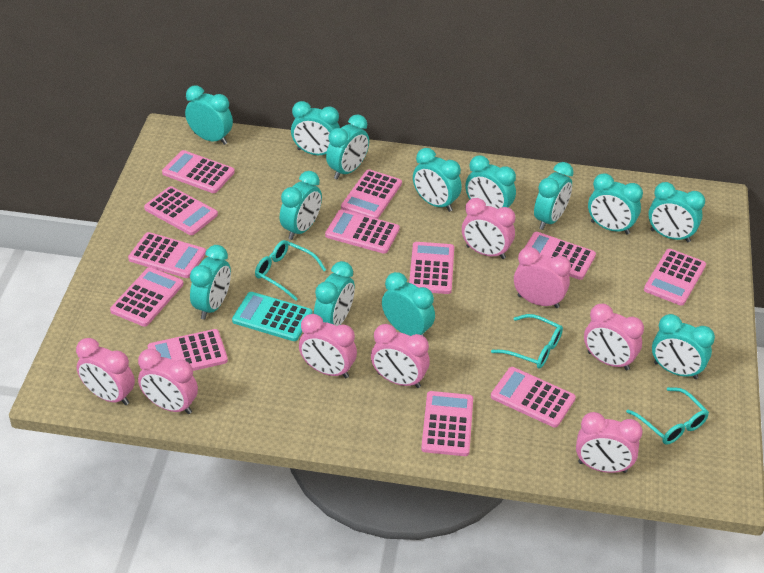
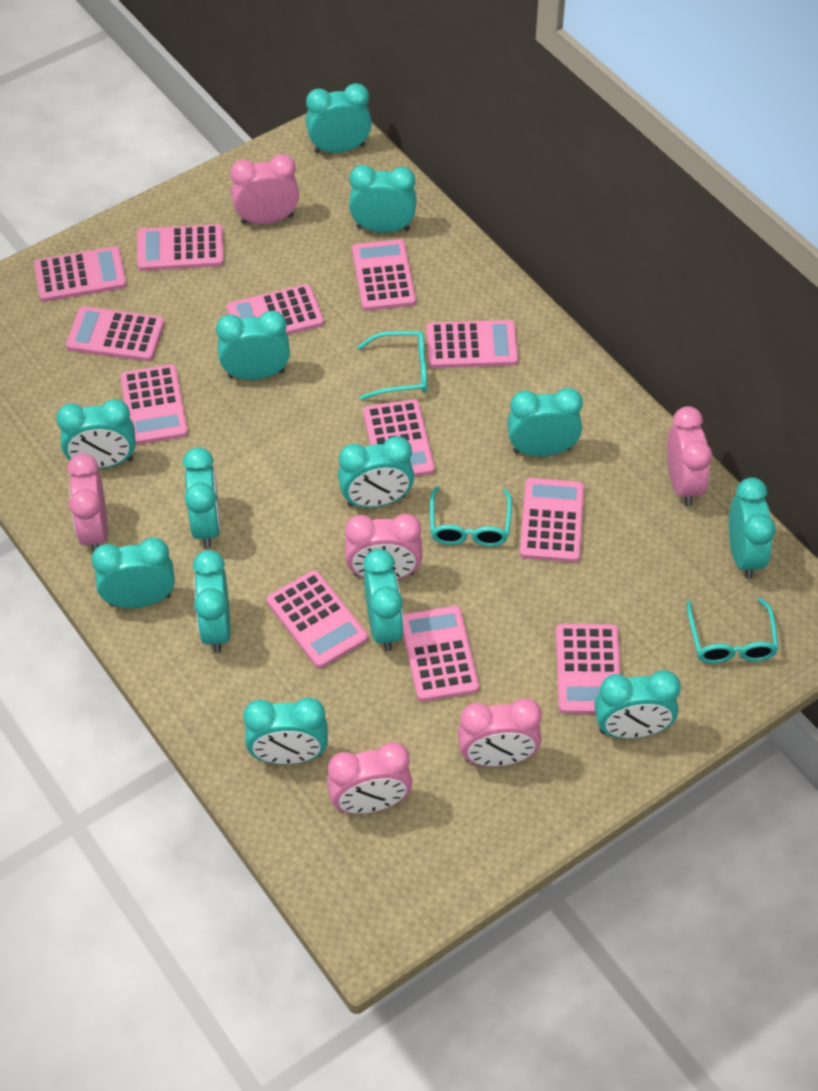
pink clock: [76,338,135,405] [138,349,198,414] [299,314,357,378] [371,324,430,388] [462,198,515,259] [514,247,571,308] [576,412,643,473] [584,304,644,370] = 8 -> [67,453,108,552] [230,154,299,224] [327,742,412,814] [345,514,422,579] [458,698,542,767] [667,406,712,506] = 6
turquoise calculator: [232,292,312,341] = 1 -> none = 0

